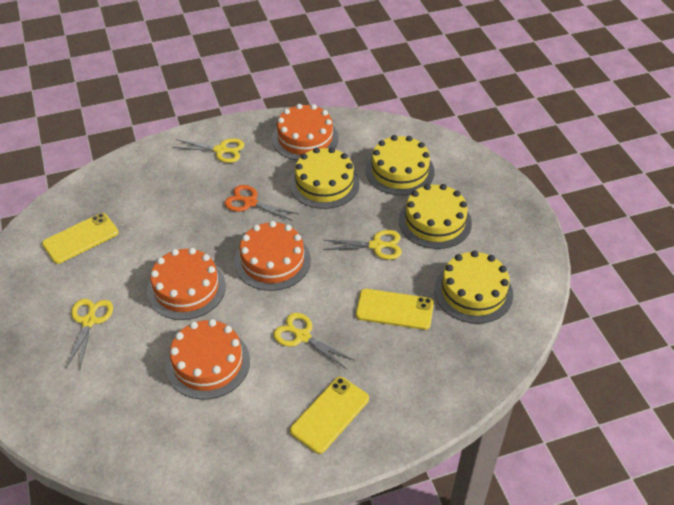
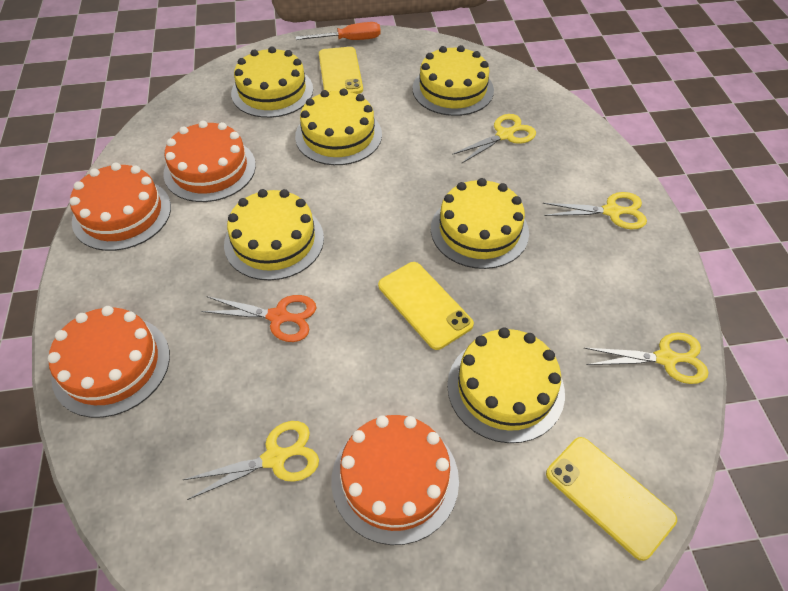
orange screwdriver: none = 0 -> [296,22,381,40] = 1
yellow cake: [290,147,360,209] [365,135,435,196] [399,184,472,249] [434,250,513,324] = 4 -> [224,189,324,280] [231,46,313,118] [295,88,382,165] [412,45,494,116] [431,178,529,269] [447,328,565,443] = 6

